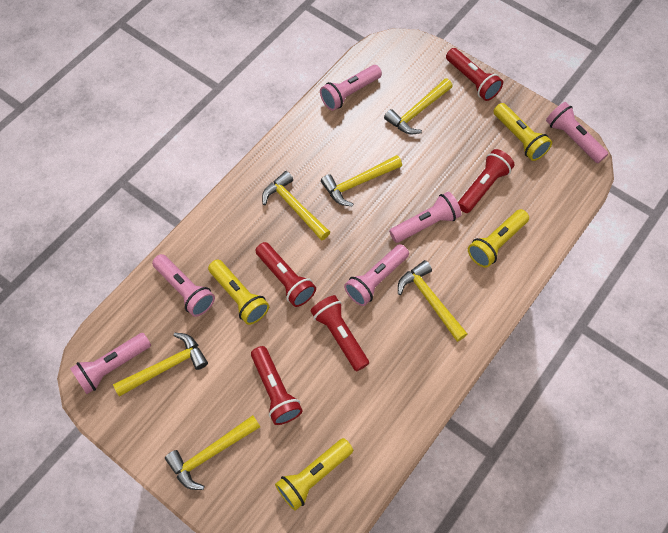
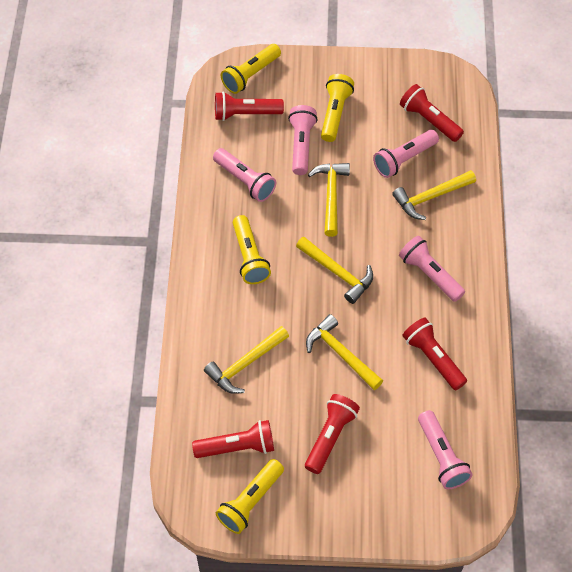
pink flashlight: [70,333,151,394] [152,254,215,317] [320,65,382,111] [344,244,409,306] [389,192,462,243] [546,102,608,163] = 6 -> [213,148,276,202] [288,105,318,175] [373,130,439,178] [399,236,465,302] [418,410,473,489] = 5
yellow hammer: [113,333,208,396] [165,415,260,490] [262,171,330,241] [321,155,402,207] [384,78,453,134] [398,260,467,342] = 6 -> [204,326,289,394] [296,237,373,304] [306,314,383,390] [308,163,350,237] [392,170,476,220] = 5

